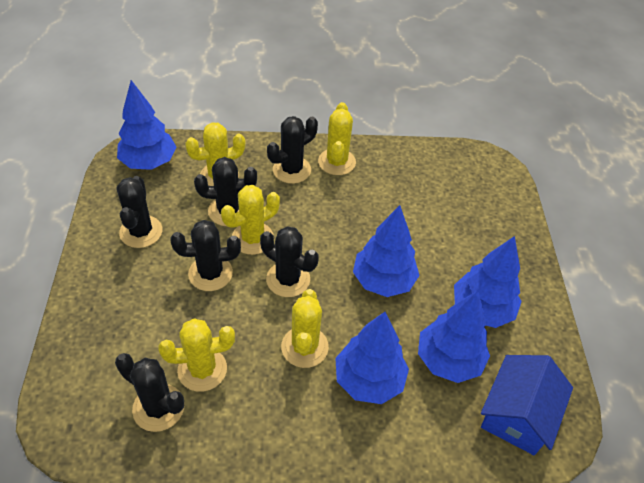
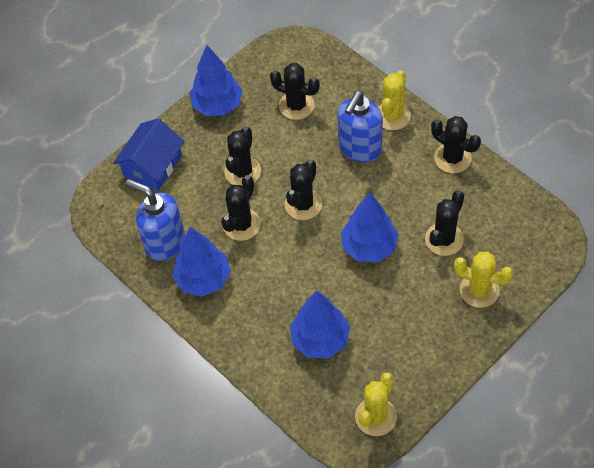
blue soap dispenser: none = 0 -> [126,179,185,261] [337,91,383,162] = 2
blue tree: [117,80,176,170] [335,312,409,404] [353,205,420,297] [418,291,490,383] [454,236,522,328] = 5 -> [172,227,231,297] [190,45,243,116] [290,290,350,358] [341,193,399,262] = 4
yellow cactus: [158,318,235,392] [185,122,245,186] [221,185,280,255] [281,289,329,368] [318,102,356,175] = 5 -> [355,372,397,436] [378,70,411,130] [454,251,514,308] = 3

